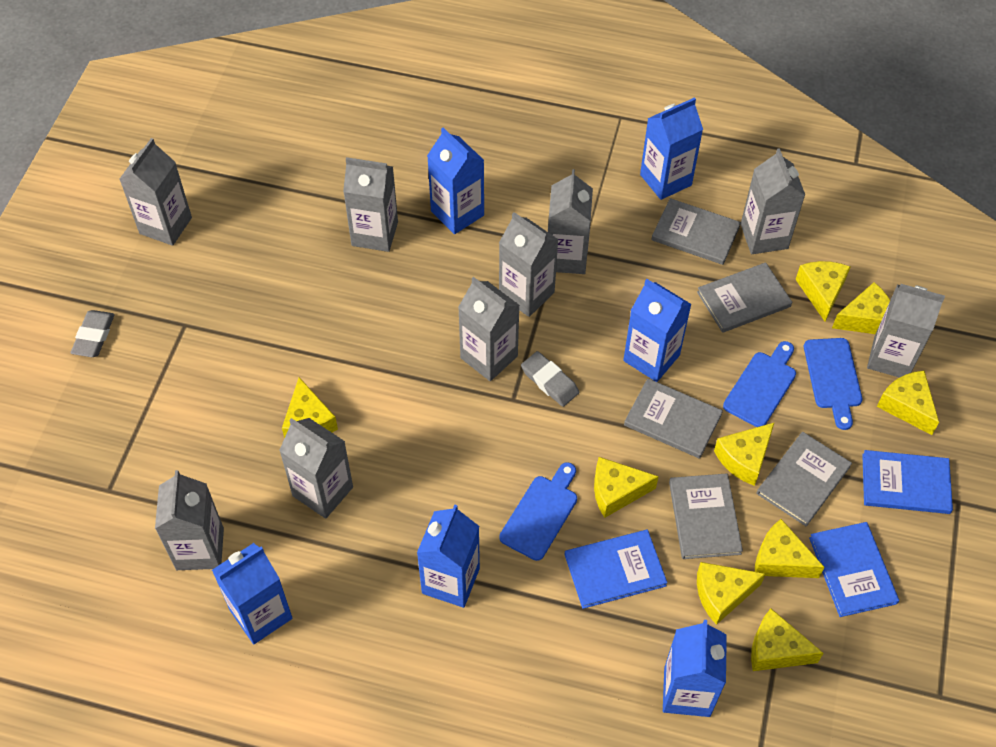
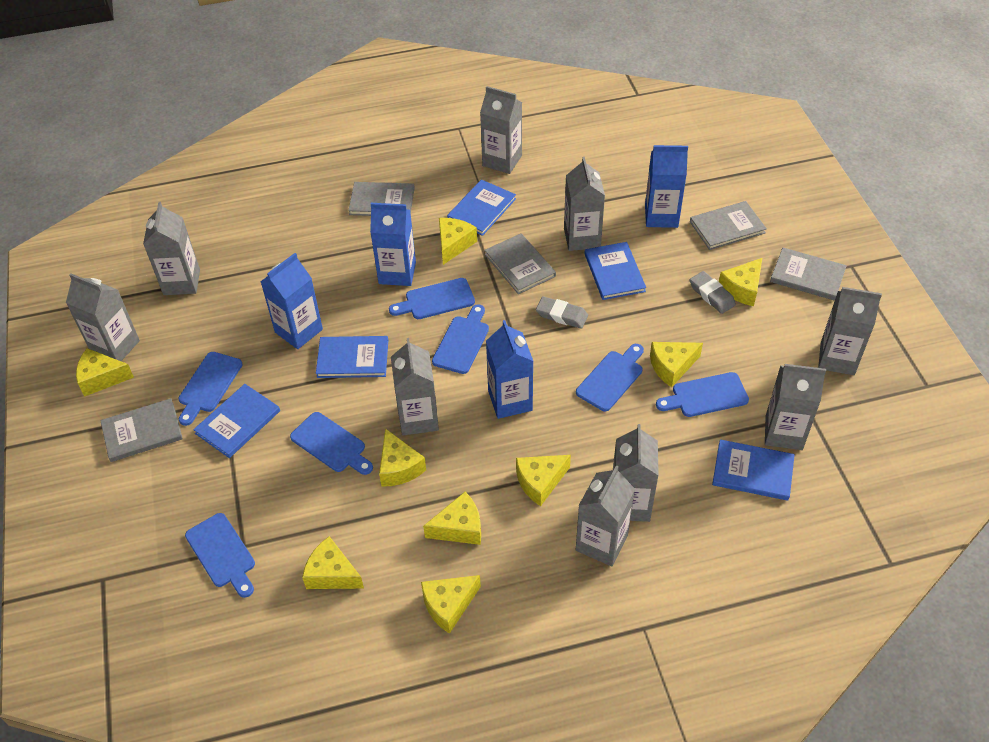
blue book: [565,530,668,609] [809,522,899,617] [862,450,953,514] = 3 -> [193,384,280,458] [316,336,388,378] [447,179,516,236] [584,242,646,300] [712,440,795,501] = 5
blue carton: [212,543,292,644] [417,504,480,608] [427,128,484,234] [623,279,692,382] [640,97,703,200] [663,620,727,717] = 6 -> [260,253,323,349] [370,203,416,286] [486,320,533,419] [645,145,688,228] = 4
blue cutting board: [499,462,577,561] [723,341,796,427] [804,338,862,430] = 3 -> [179,352,243,426] [185,513,255,598] [290,412,373,475] [389,278,475,319] [432,304,489,374] [576,344,644,411] [656,372,749,417] = 7

